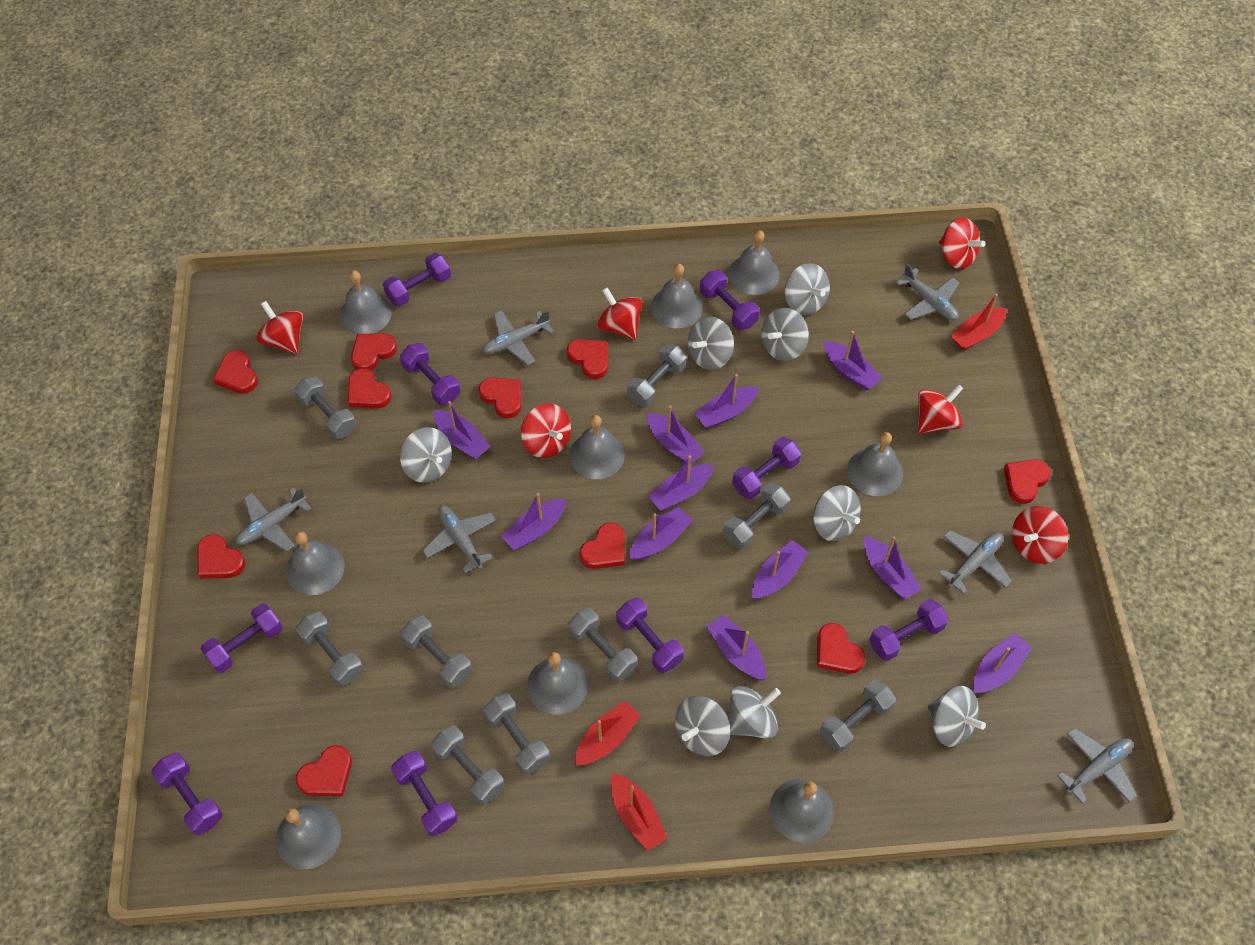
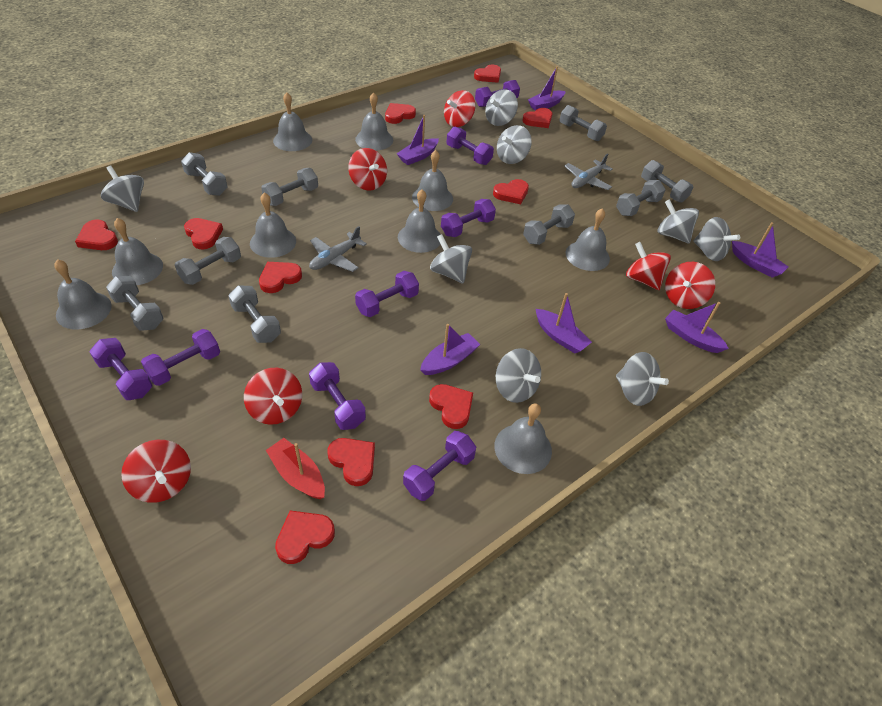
grey plane: [236,487,312,551] [422,505,496,573] [483,310,554,365] [896,264,959,320] [939,530,1012,594] [1058,728,1137,804] = 6 -> [309,226,367,272] [564,153,613,190] = 2
purple boat: [434,401,491,459] [501,493,567,550] [629,507,693,560] [647,405,705,464] [648,455,713,511] [694,374,759,429] [707,614,766,680] [752,540,809,599] [823,331,882,390] [864,536,921,600] [973,633,1032,693] = 11 -> [397,115,439,165] [420,324,480,375] [528,66,566,111] [536,293,592,353] [665,302,729,353] [732,222,788,278] = 6
purple dumbbell: [151,753,223,835] [200,603,283,673] [383,253,451,307] [391,751,457,836] [400,343,461,405] [616,598,684,673] [700,270,760,330] [732,437,801,499] [869,599,949,661] = 9 -> [89,338,153,400] [141,329,220,386] [309,362,366,430] [355,271,419,317] [403,431,476,501] [441,199,496,237] [446,127,494,165] [475,80,520,107] = 8
red boat: [575,701,641,765] [611,773,668,851] [951,294,1007,350] = 3 -> [266,438,325,499] = 1

